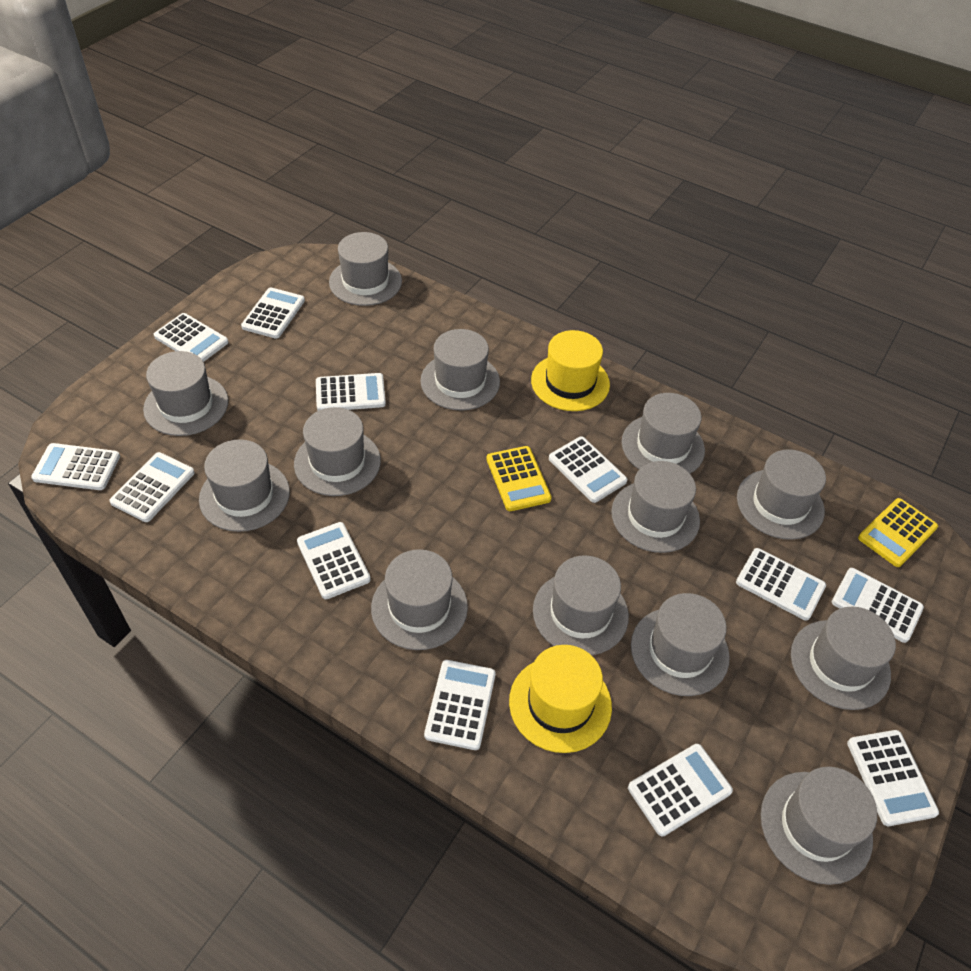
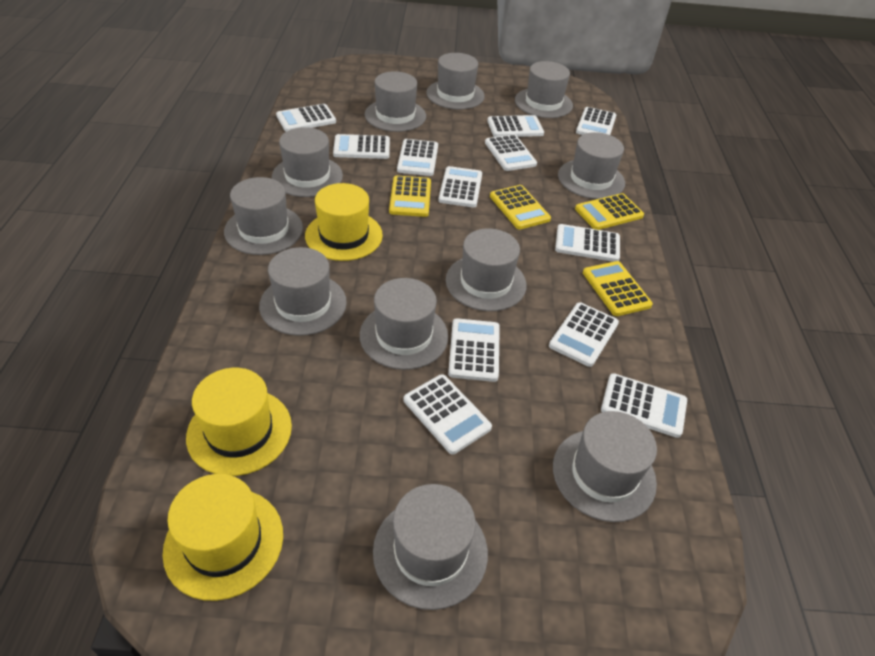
grey hat: [143,351,228,436] [199,439,290,532] [294,407,381,496] [329,232,402,306] [371,549,468,650] [420,329,500,411] [533,555,629,655] [611,461,700,553] [622,393,705,473] [631,593,730,696] [737,449,826,540] [761,767,877,885] [791,607,896,710] = 13 -> [224,177,303,255] [259,247,347,336] [272,127,343,197] [360,278,448,370] [365,71,426,132] [373,484,488,610] [426,53,485,109] [446,228,526,311] [515,61,573,118] [553,411,657,522] [558,132,625,199] = 11
yellow calculator: [486,446,552,511] [858,498,938,567] = 2 -> [389,176,431,217] [490,185,551,230] [575,193,644,230] [583,261,653,316] = 4
yellow hat: [509,645,612,753] [531,330,610,411] = 2 -> [163,474,283,601] [186,368,292,476] [305,183,383,261] = 3

